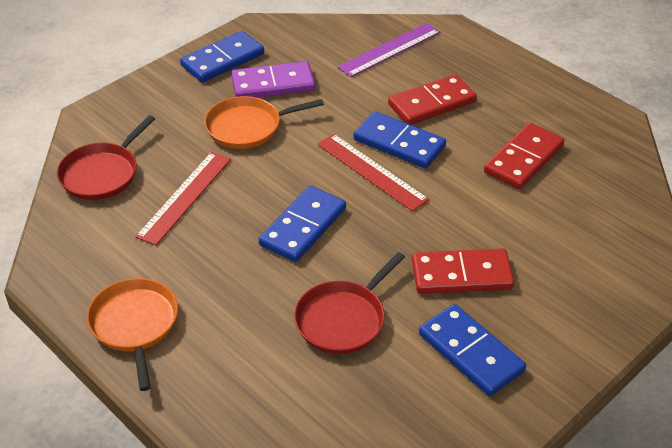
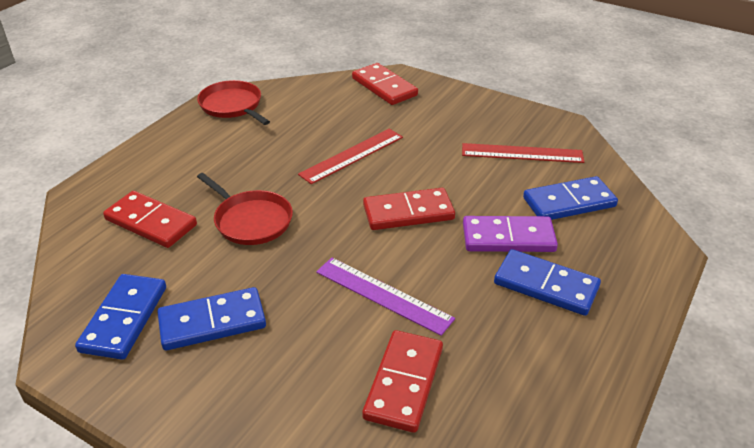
orange pan: [87,278,178,391] [204,96,324,149] = 2 -> none = 0
red domino: [388,74,477,125] [412,248,514,294] [484,123,565,189] = 3 -> [103,191,197,248] [352,63,418,105] [362,330,443,433] [363,188,455,230] = 4

